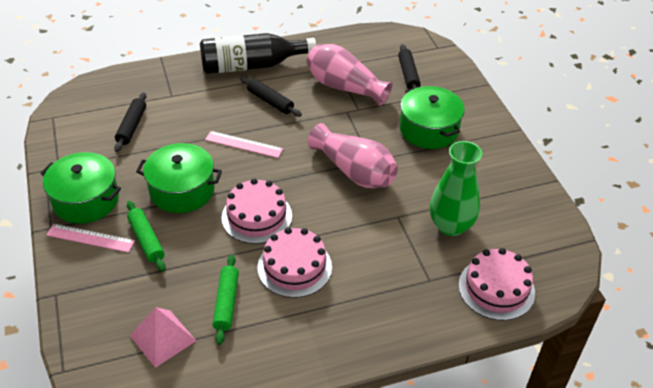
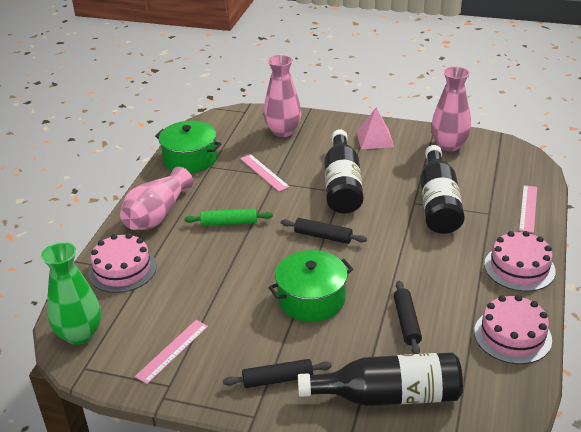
black bottle: [200,33,316,74] = 1 -> [298,352,463,406] [324,129,363,214] [420,145,465,234] = 3
green pot: [40,152,121,224] [136,143,222,213] [400,86,465,149] = 3 -> [155,121,221,173] [268,250,353,322] = 2
green rolling pin: [127,201,166,271] [213,255,239,345] = 2 -> [185,209,273,226] = 1
pink ruler: [46,224,135,253] [205,131,283,158] = 2 -> [135,320,208,384] [240,154,290,192] [519,185,537,233] = 3
pink vase: [307,44,393,106] [308,123,398,188] = 2 -> [120,167,193,230] [263,55,301,137] [431,66,471,151] = 3

